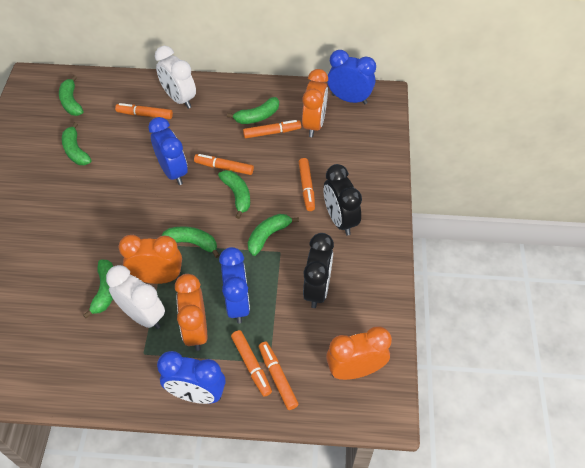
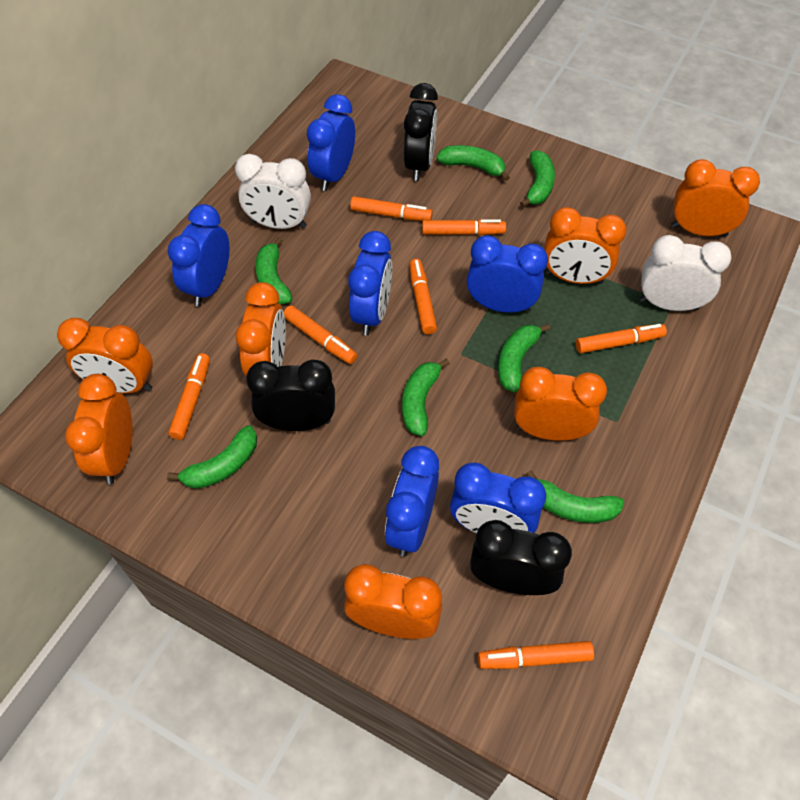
black clock: [303,233,334,308] [324,164,362,236] = 2 -> [246,359,335,431] [404,83,438,181] [470,520,572,595] = 3
blue clock: [148,117,188,185] [157,351,226,404] [219,247,250,323] [328,50,376,104] = 4 -> [168,204,230,307] [307,94,355,191] [348,231,392,335] [385,446,439,557] [450,463,546,533] [467,235,548,313] = 6
orange clock: [119,235,182,284] [175,274,207,351] [302,69,328,137] [326,326,392,380] = 4 -> [57,318,153,393] [65,374,133,484] [235,282,286,376] [344,564,442,639] [514,367,607,441] [544,207,627,284] [672,159,760,237] = 7
orange marker: [115,103,173,119] [194,154,254,175] [231,330,272,397] [243,120,301,139] [259,342,299,410] [299,158,315,211] = 6 -> [168,353,210,440] [284,305,358,364] [350,196,433,221] [409,259,437,334] [422,219,506,235] [478,641,594,669] [576,324,667,353] = 7

